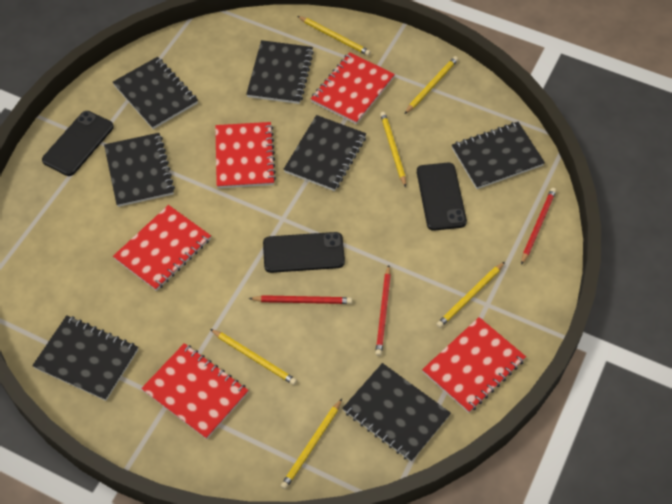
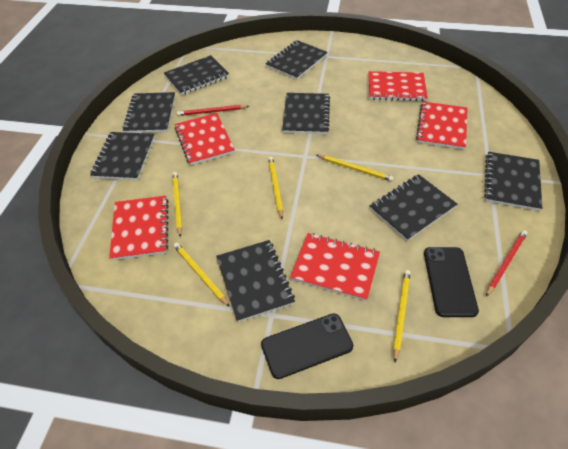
black notebook: [32,315,138,401] [104,133,175,207] [113,57,198,129] [246,40,314,104] [283,115,366,191] [342,363,451,462] [452,122,545,189] = 7 -> [90,132,155,180] [122,92,175,133] [164,55,229,95] [216,240,295,322] [266,40,328,80] [282,93,330,134] [370,174,457,241] [484,152,542,211] = 8
black phone: [42,111,114,176] [263,232,345,273] [417,163,467,231] = 3 -> [261,314,353,379] [424,247,479,317] = 2
red pencil: [249,295,352,304] [375,265,391,356] [521,188,556,265] = 3 -> [177,105,249,116] [486,230,528,297] = 2
yellow pencil: [210,329,297,385] [281,399,342,489] [298,16,371,56] [380,112,406,187] [405,56,458,114] [436,262,505,328] = 6 -> [172,172,182,237] [174,243,230,307] [268,157,283,219] [317,155,394,182] [393,270,410,362] = 5

